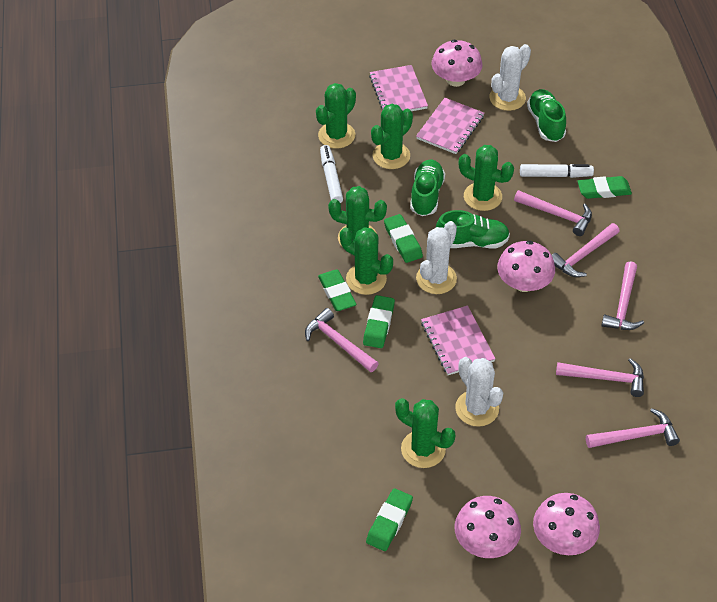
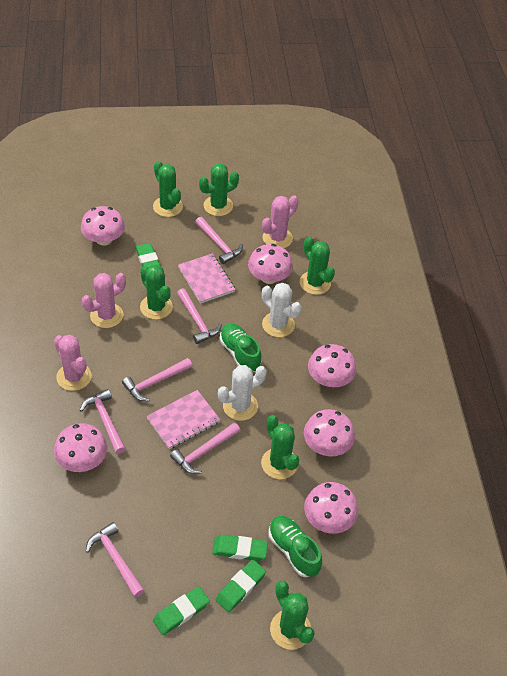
green eraser: [318,269,356,311] [363,295,395,348] [366,488,413,551] [384,214,423,263] [577,176,632,199] = 5 -> [135,243,160,268] [153,587,210,635] [212,535,268,561] [216,560,266,612] = 4
green shoe: [410,160,445,216] [436,210,510,249] [527,89,566,142] = 3 -> [219,323,262,372] [269,516,322,577] = 2
pink cactus: none = 0 -> [54,335,92,391] [82,273,126,328] [262,195,298,248] = 3
pink mushroom: [431,40,483,87] [454,496,521,558] [497,241,555,292] [533,493,600,555] = 4 -> [54,423,107,472] [81,206,125,246] [248,244,293,284] [304,409,355,456] [304,482,358,534] [308,344,356,387] = 6
pink notebook: [369,65,428,111] [416,98,484,154] [421,305,496,375] = 3 -> [146,390,220,449] [178,254,235,304] = 2
white cactus: [416,221,457,294] [455,357,503,427] [489,44,531,111] = 3 -> [218,365,267,421] [262,283,301,337] = 2
white marker: [320,145,343,203] [520,164,594,178] = 2 -> none = 0

